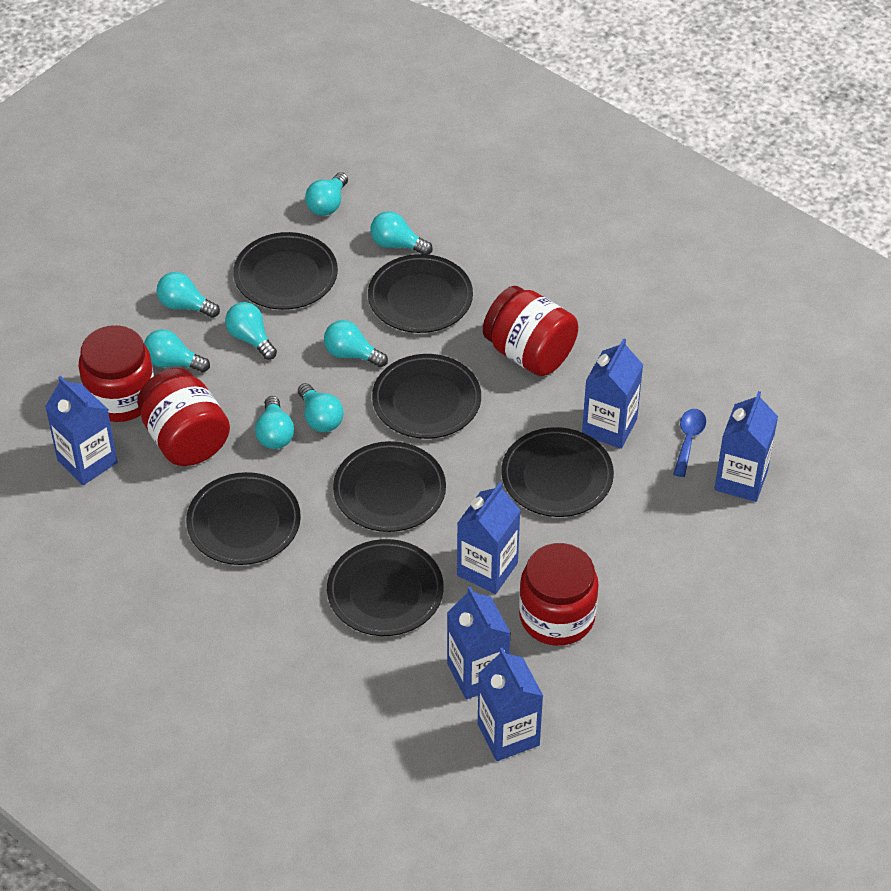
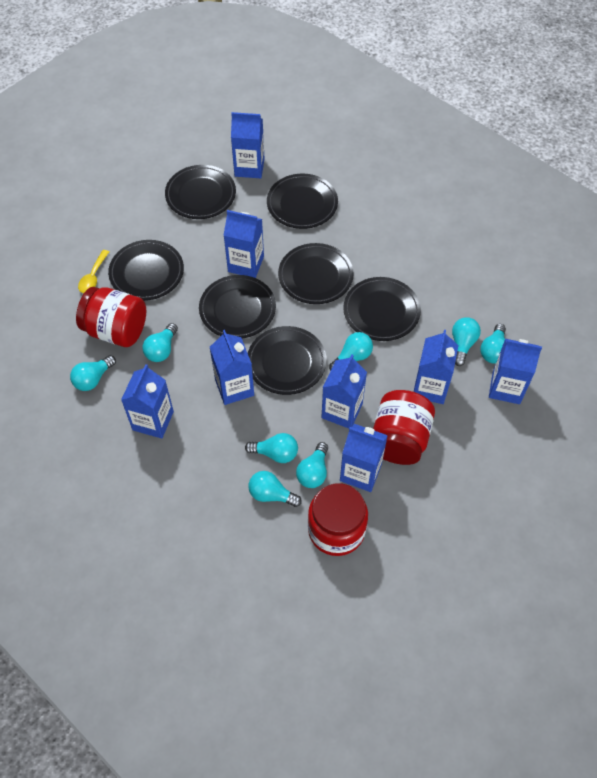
blue carton: [45,376,117,485] [447,586,511,699] [457,482,521,594] [478,648,543,761] [582,338,643,449] [715,391,778,502] = 6 -> [121,364,174,439] [210,330,254,405] [223,210,264,278] [231,112,264,178] [321,354,367,428] [340,424,388,492] [414,330,459,404] [489,339,542,404] = 8
blue spoon: [673,409,706,477] = 1 -> none = 0
red jar: [78,325,154,422] [137,368,230,466] [483,286,578,376] [519,543,599,646] = 4 -> [76,287,146,347] [308,483,368,556] [373,390,435,465] = 3
yellow spoon: none = 0 -> [78,250,109,293] = 1

